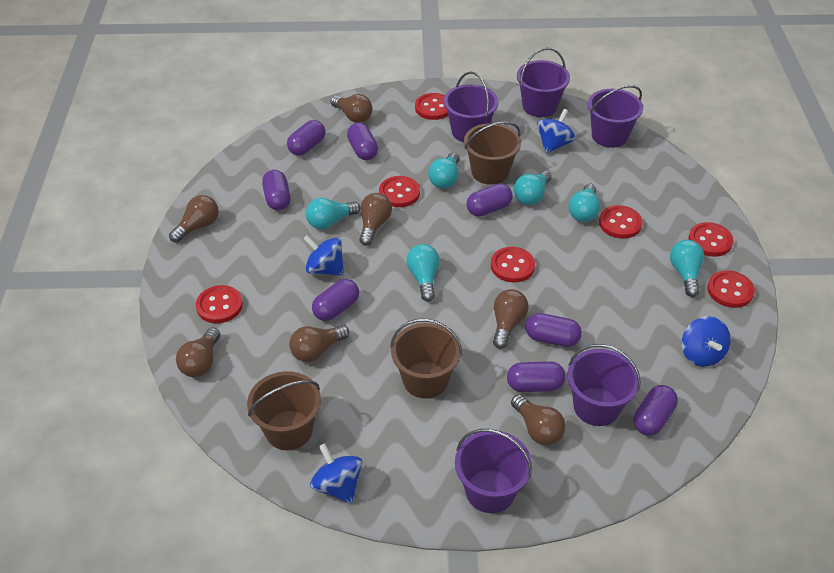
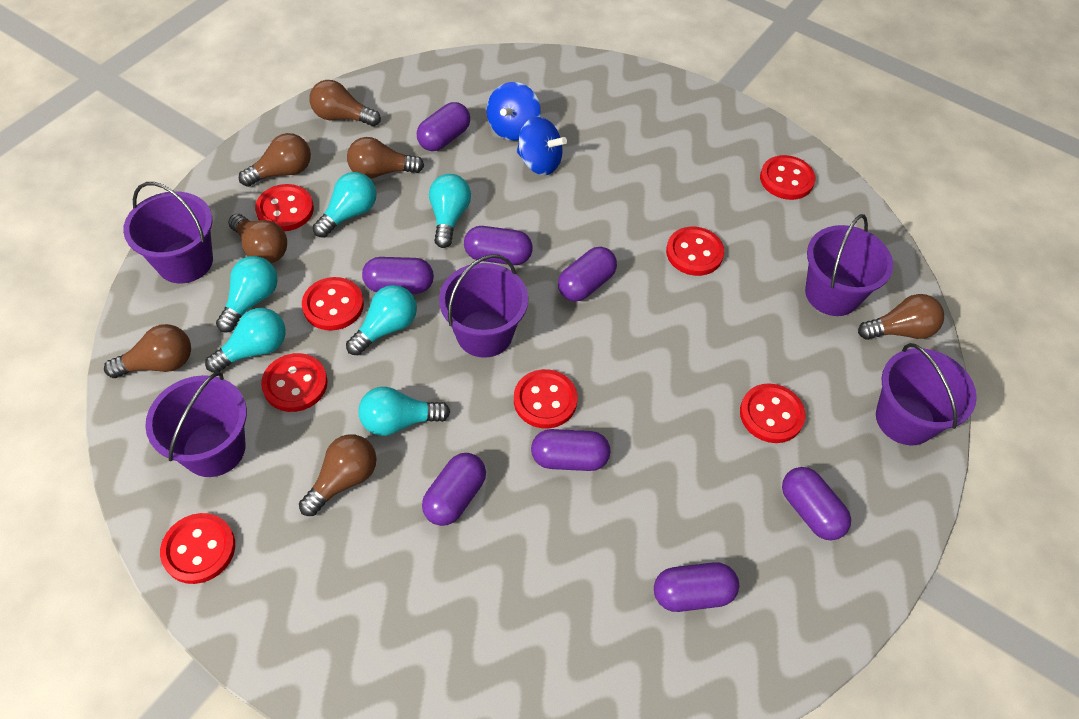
blue spinning top: [303,235,344,276] [310,443,362,504] [537,109,576,154] [682,316,731,367] = 4 -> [487,82,541,141] [517,116,567,175] = 2
brown bucket: [247,371,321,450] [390,319,462,399] [464,122,521,185] = 3 -> none = 0
red button: [196,285,243,323] [379,176,420,207] [415,93,448,120] [491,247,535,283] [599,205,643,239] [688,222,733,257] [707,270,755,308] = 7 -> [160,513,235,584] [255,184,314,231] [261,353,328,412] [302,277,364,330] [514,369,578,429] [666,227,724,276] [740,383,806,443] [760,155,815,200] = 8

